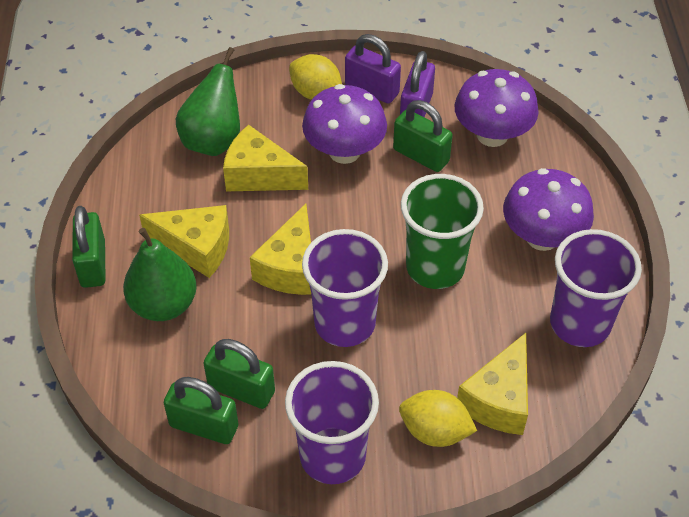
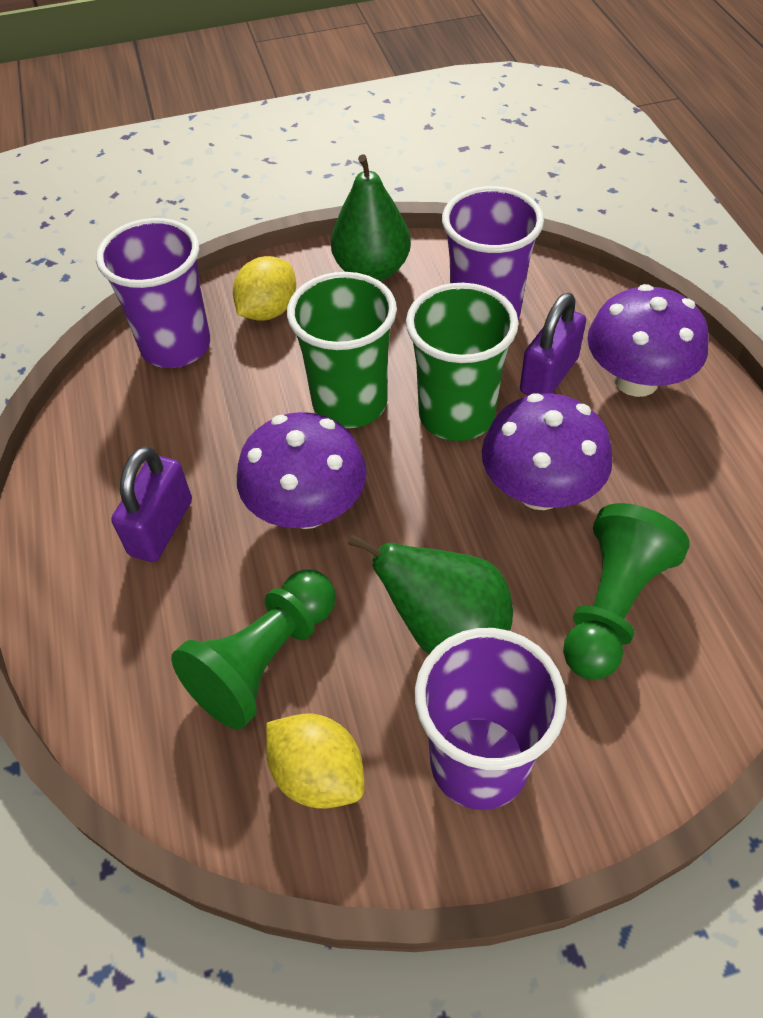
green cup: [401,174,484,289] = 1 -> [287,272,397,428] [406,283,519,441] = 2
green padlock: [72,206,106,288] [164,377,238,444] [203,339,275,409] [393,100,453,172] = 4 -> none = 0
green pawn: none = 0 -> [171,570,336,729] [563,503,690,680] = 2
yellow cheese: [139,205,229,278] [223,125,308,191] [250,204,311,295] [457,333,528,435] = 4 -> none = 0

